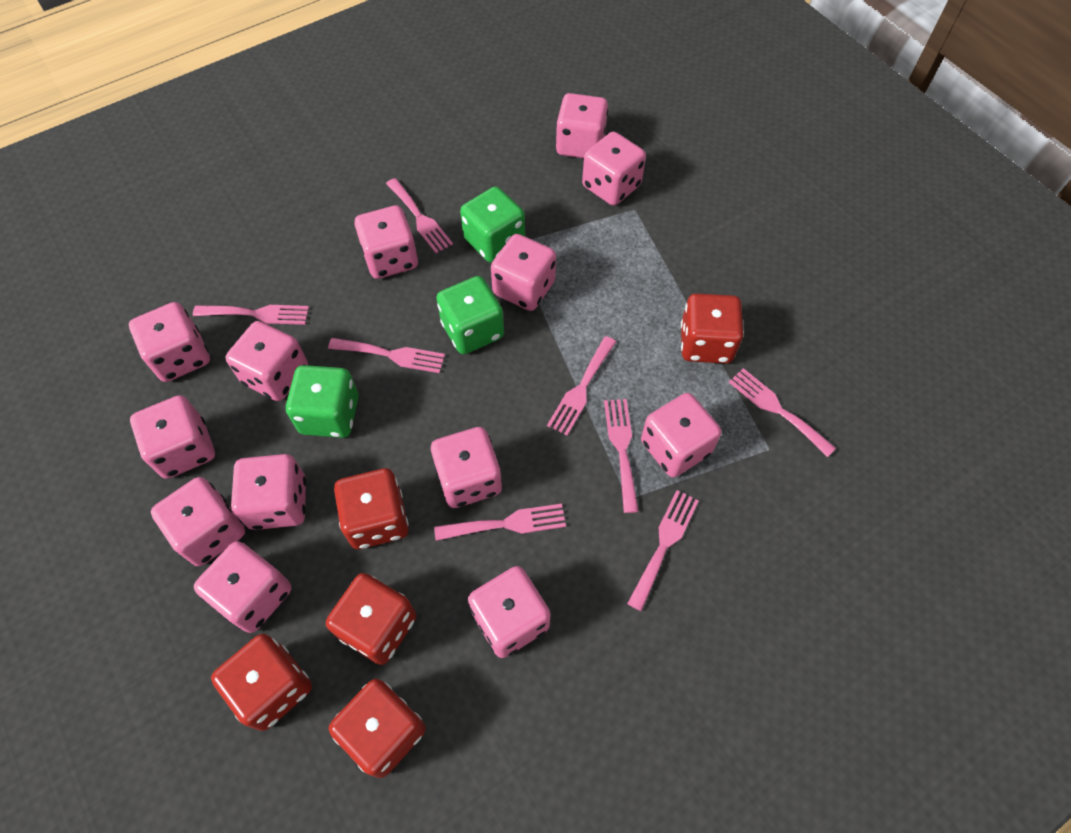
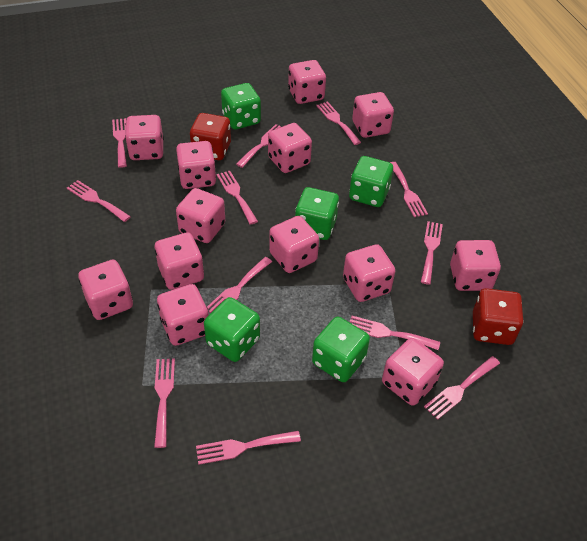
green dice: [286,365,359,438] [436,276,504,354] [460,186,525,263] = 3 -> [204,297,260,362] [221,83,261,129] [295,187,339,240] [312,317,370,382] [349,156,393,207] = 5
pink fork: [193,305,309,325] [328,338,445,373] [386,178,453,253] [434,504,566,541] [547,336,616,435] [604,399,639,513] [627,490,699,611] [729,368,836,457] = 8 -> [67,180,131,222] [112,118,127,168] [154,359,175,448] [196,431,301,465] [207,257,272,313] [217,171,258,225] [236,124,281,168] [316,101,361,145] [350,316,440,350] [390,162,428,217] [421,221,443,285] [424,356,500,420] = 12
red dice: [211,634,312,731] [326,573,416,665] [329,679,426,778] [334,468,409,549] [681,293,744,364] = 5 -> [190,113,231,160] [473,288,523,345] = 2

